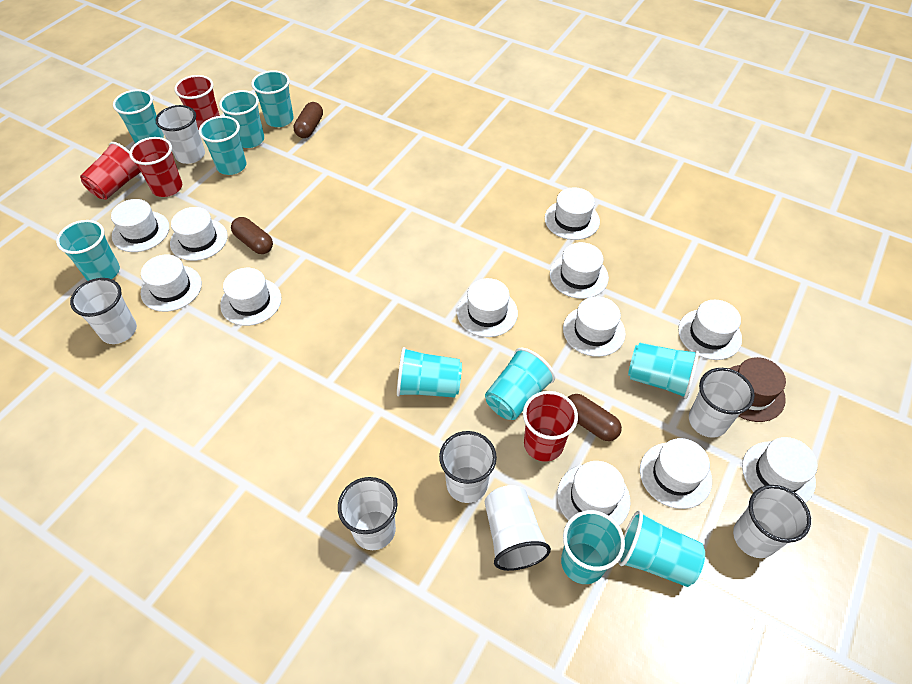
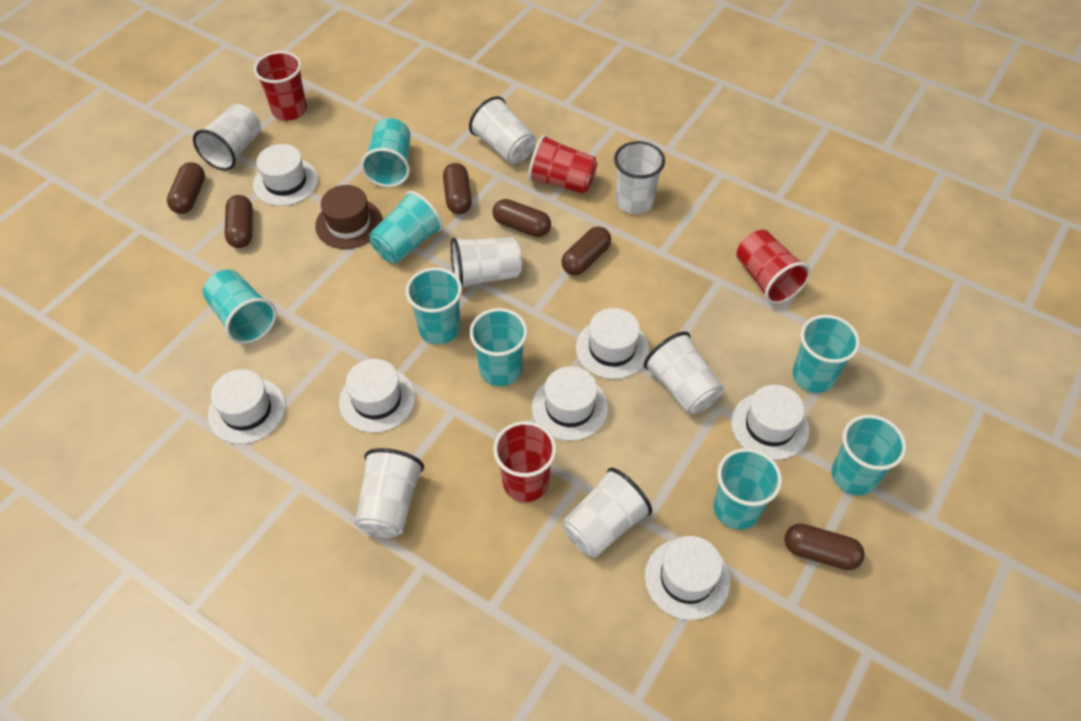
brown capsule: [231,217,273,254] [294,102,323,138] [568,394,622,441] = 3 -> [167,162,205,214] [225,195,253,248] [443,163,472,214] [493,199,551,237] [561,226,611,275] [785,524,865,570] = 6
turquoise cup: [56,220,120,281] [113,89,164,143] [199,116,246,175] [219,90,264,148] [251,70,294,127] [397,347,462,398] [485,348,555,420] [561,510,625,584] [618,510,705,587] [628,342,699,399] = 10 -> [203,270,277,344] [361,118,411,187] [369,191,443,264] [406,267,462,344] [469,308,528,386] [714,448,782,530] [793,315,860,393] [832,415,907,496] = 8
white hat: [111,199,169,252] [141,254,202,312] [170,207,228,261] [220,268,281,326] [457,278,518,337] [545,187,600,240] [550,242,609,299] [557,461,630,526] [563,296,626,357] [640,438,712,509] [678,300,742,360] [742,437,817,503] = 12 -> [208,369,286,444] [253,144,318,206] [339,359,415,433] [532,366,608,441] [576,308,649,379] [645,536,730,620] [731,385,809,460] = 7

